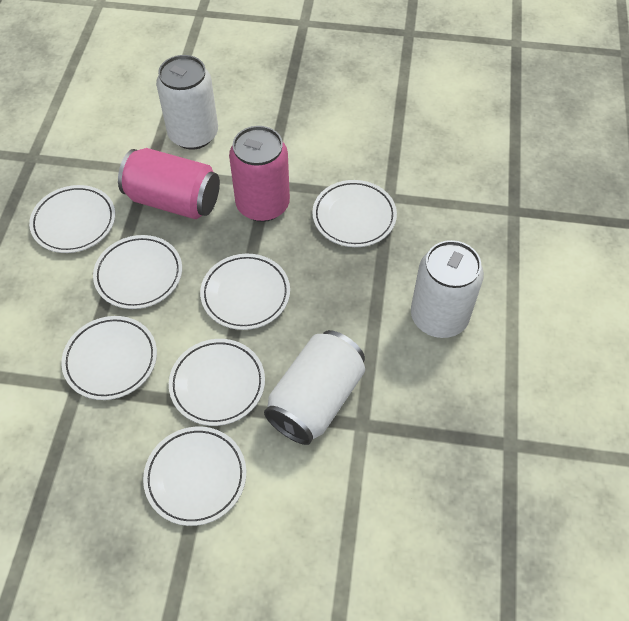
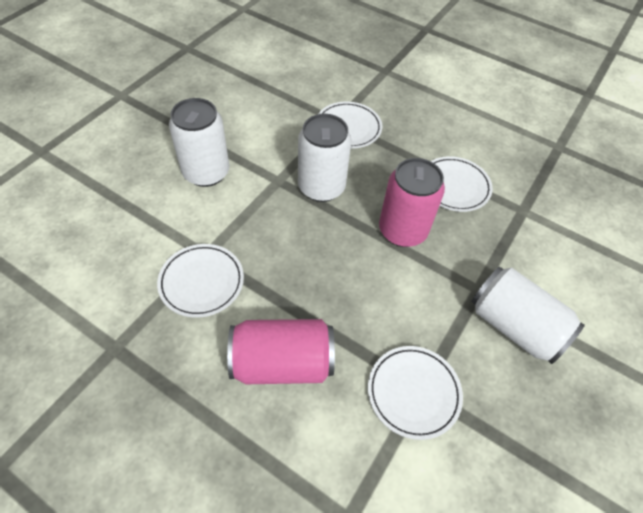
white plate: [29,185,115,253] [61,316,157,400] [93,235,182,309] [143,427,246,526] [169,339,265,426] [200,254,290,330] [312,180,397,247] = 7 -> [157,244,244,318] [318,101,382,149] [368,346,463,440] [431,156,493,212] = 4

